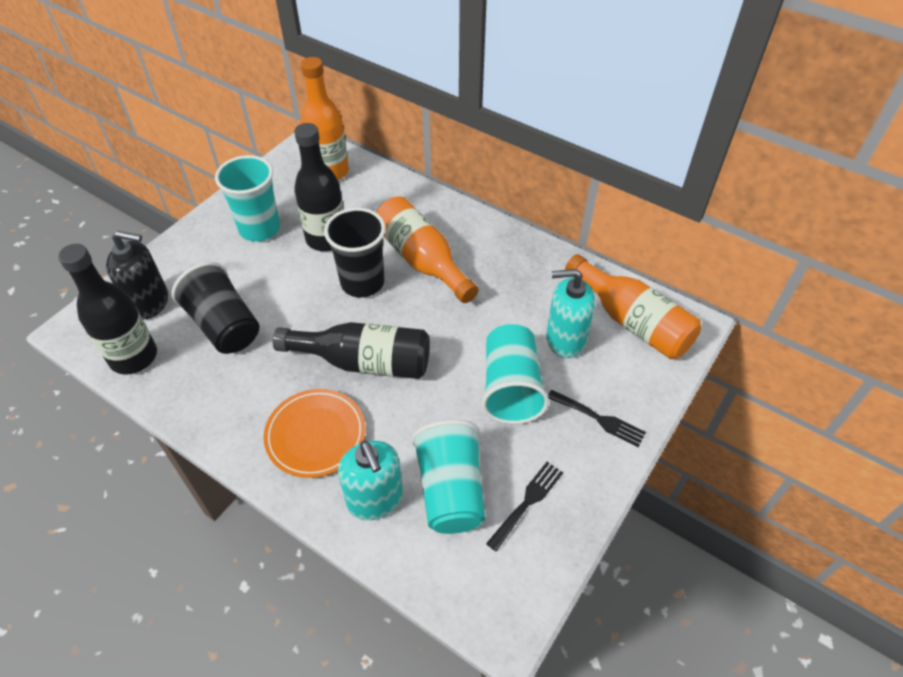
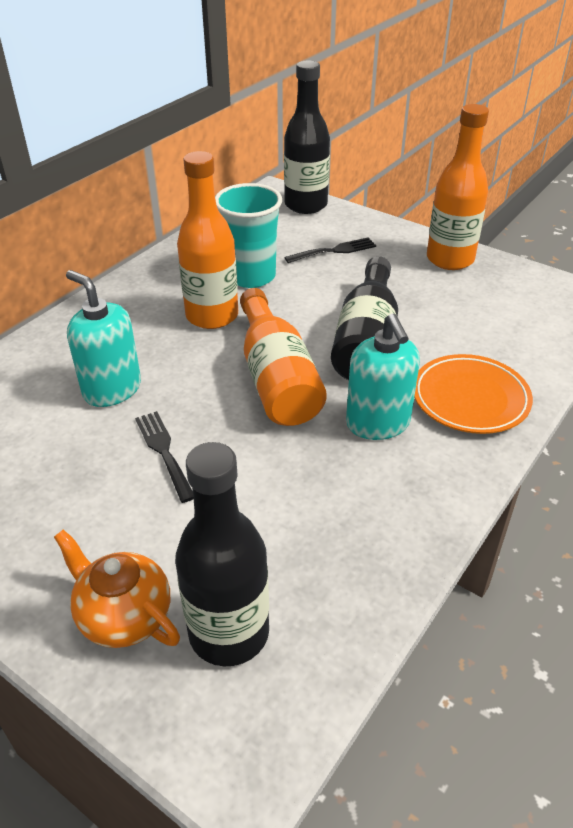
black cup: [171,262,259,354] [324,208,386,297] = 2 -> none = 0
black soap dispenser: [106,231,168,320] = 1 -> none = 0
orange teapot: none = 0 -> [54,530,180,648] = 1
turquoise cup: [215,155,280,242] [411,420,485,534] [482,324,549,424] = 3 -> [215,183,282,288] = 1

